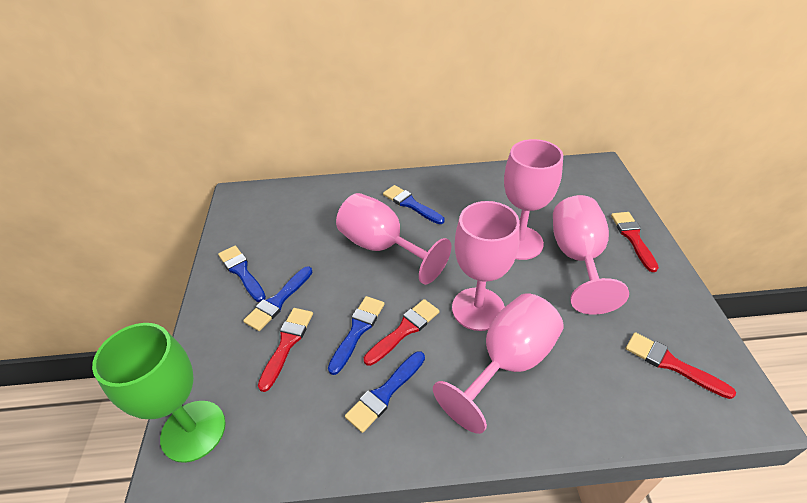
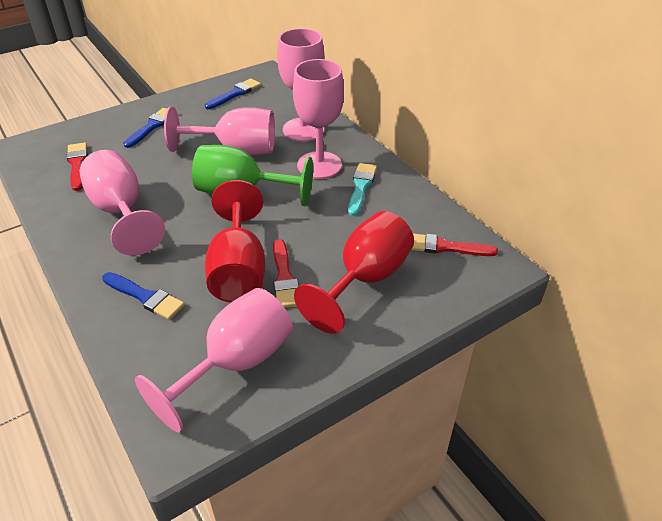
blue brush: [218,246,266,302] [243,266,312,331] [328,296,384,375] [345,351,425,433] [383,185,444,224] = 5 -> [102,272,185,320] [123,108,167,148] [205,78,261,109] = 3
red brush: [258,308,313,392] [364,299,439,366] [611,212,659,272] [626,332,736,399] = 4 -> [66,143,88,191] [273,239,299,307] [411,234,498,256] = 3
red goblet: none = 0 -> [205,180,265,302] [294,211,414,334] = 2
turquoise brush: none = 0 -> [348,163,377,216] = 1

